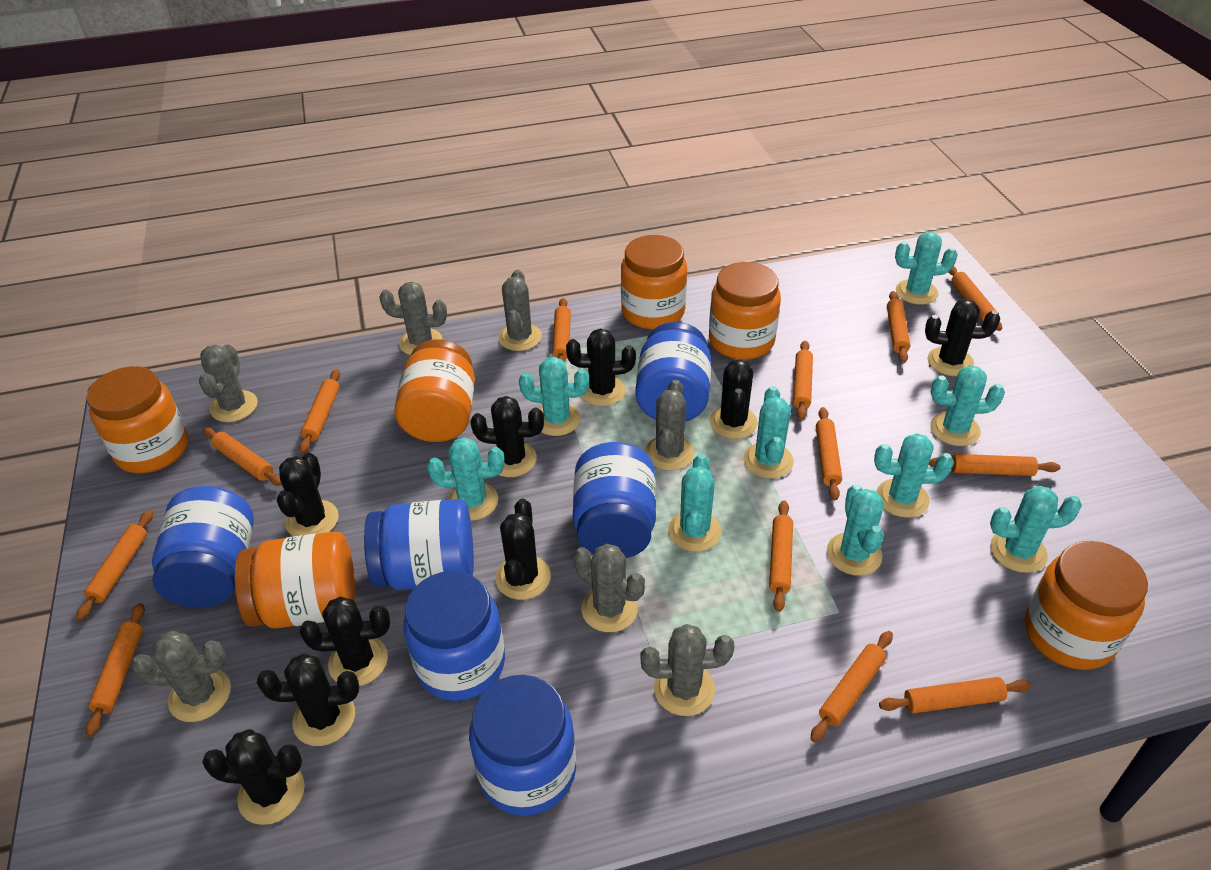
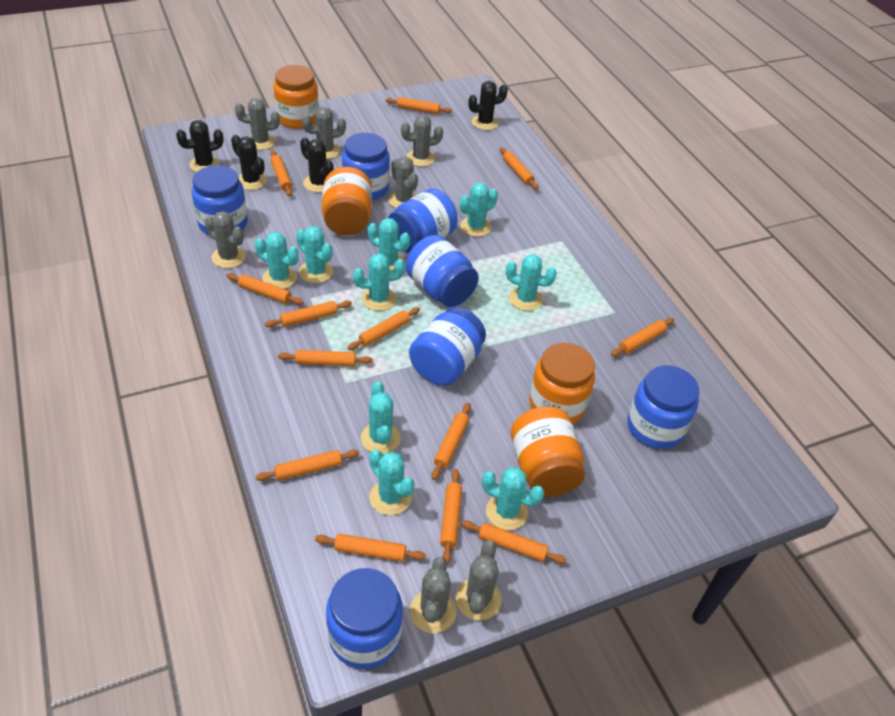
black cactus: [202,729,305,825] [257,654,359,746] [277,453,339,536] [300,597,390,686] [470,396,544,477] [496,499,551,600] [566,328,636,406] [709,359,758,439] [925,299,1000,376] = 9 -> [176,120,223,172] [231,135,267,190] [300,137,334,193] [468,81,508,130] = 4
blue jar: [152,486,254,608] [364,499,474,590] [403,571,505,701] [469,675,576,816] [573,442,656,558] [635,322,711,422] = 6 -> [192,165,248,236] [326,568,403,669] [342,133,390,201] [388,189,458,253] [406,235,479,307] [409,307,486,386] [627,365,699,449] = 7
orange jar: [87,366,189,473] [234,532,355,629] [394,339,475,442] [621,235,687,329] [709,262,781,360] [1025,541,1148,670] = 6 -> [274,65,319,129] [322,167,372,236] [511,406,585,497] [529,343,595,424] = 4

